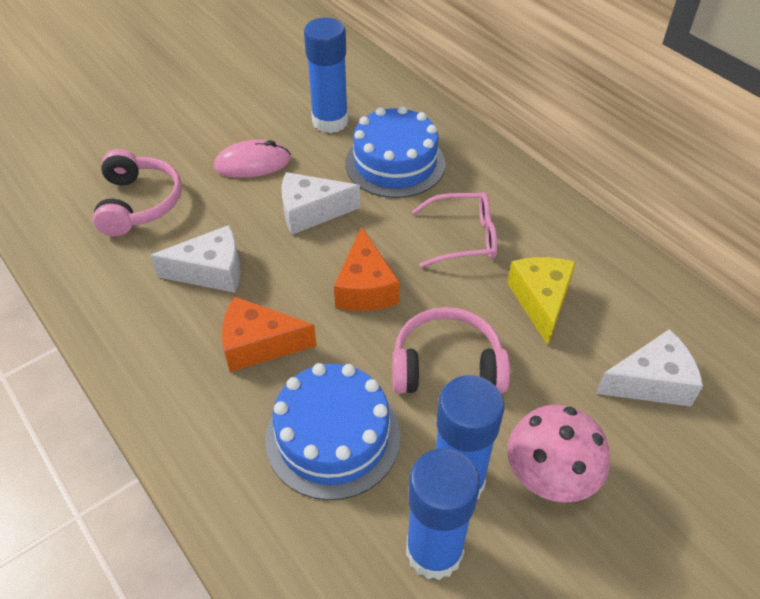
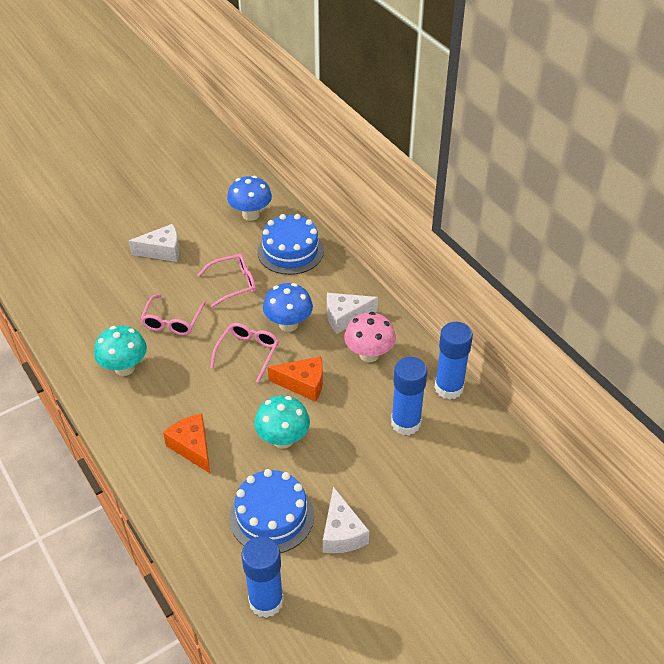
blue mushroom: none = 0 -> [227,176,272,221] [263,283,313,332] = 2
pink glasses: [412,192,497,268] = 1 -> [140,294,206,335] [198,254,256,308] [210,323,279,383] = 3
pink headphones: [93,149,182,236] [392,307,510,394] = 2 -> none = 0
pink mouse: [214,140,291,178] = 1 -> none = 0
turquoise mushroom: none = 0 -> [94,326,147,376] [254,396,310,449] = 2
yellow cheese: [507,257,576,345] = 1 -> none = 0

